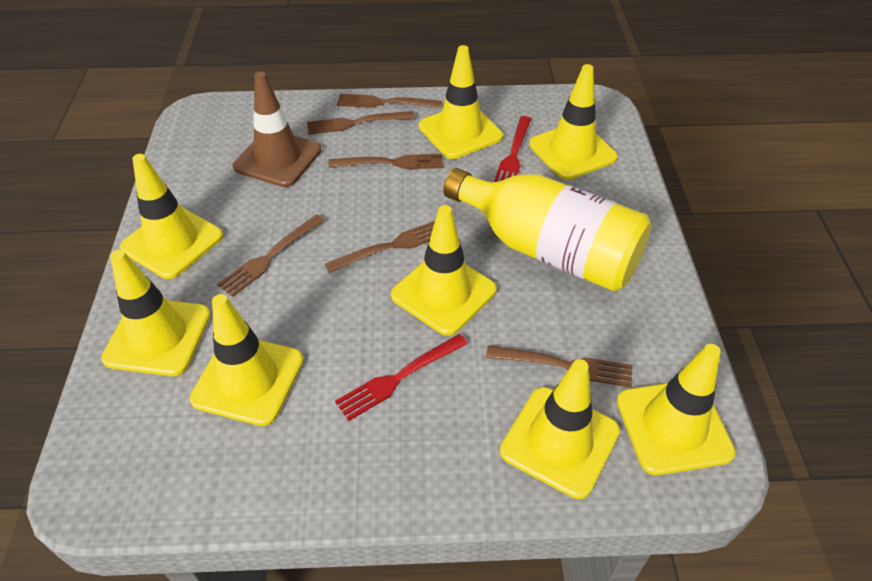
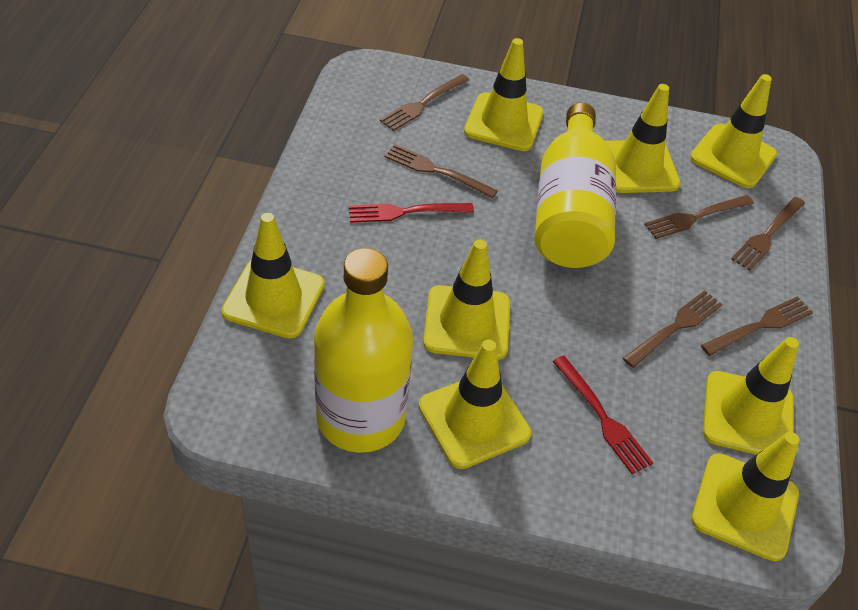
brown traffic cone: [233,71,322,187] = 1 -> none = 0
yellow bottle: [443,168,651,291] = 1 -> [314,248,413,453] [534,103,616,268] = 2

